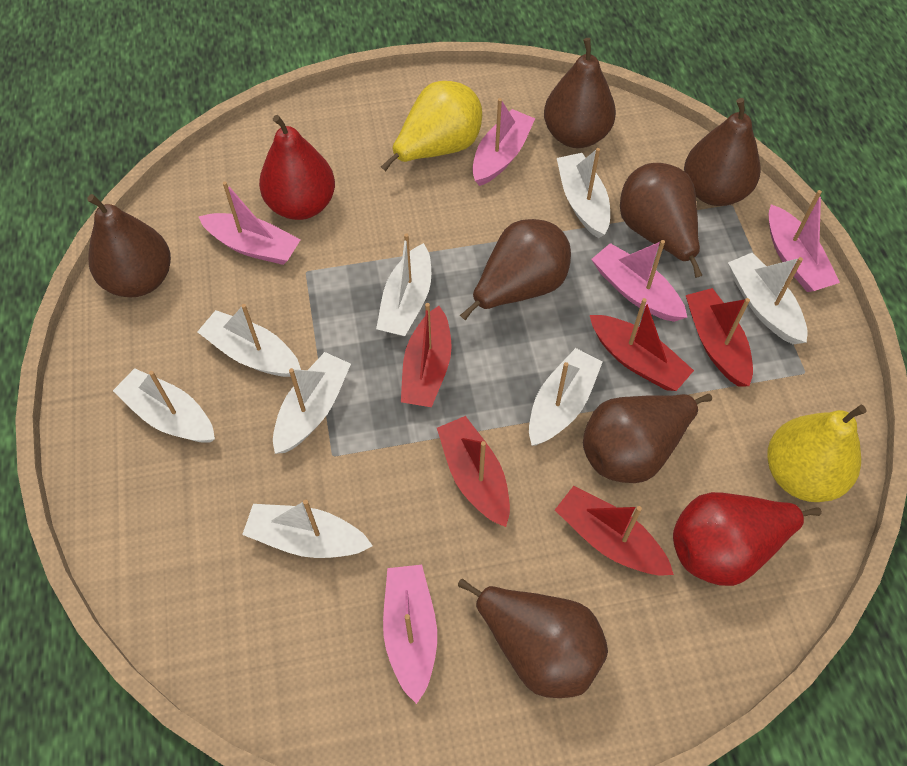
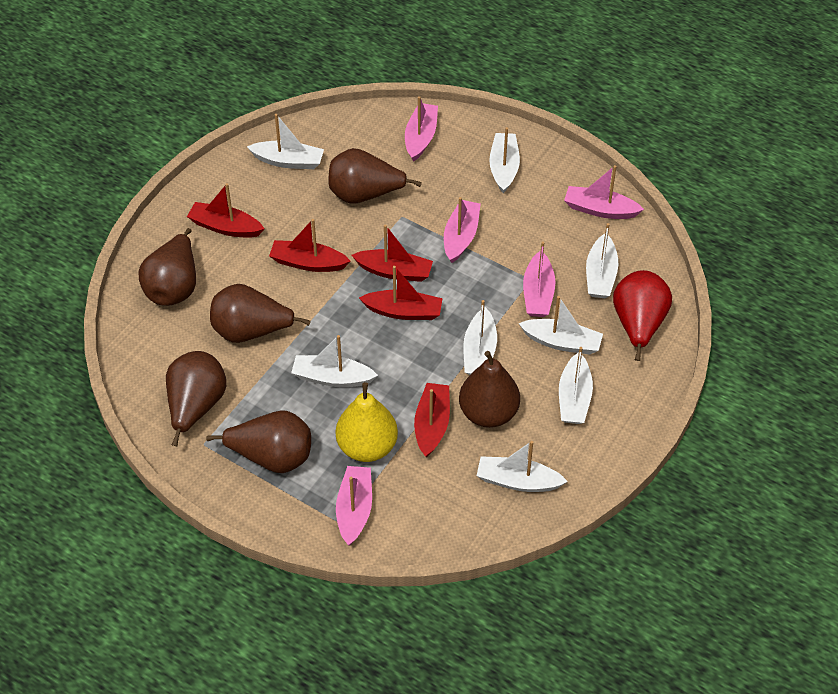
brown pear: [87,194,171,298] [458,579,608,698] [460,219,571,321] [544,38,616,148] [583,394,712,483] [620,163,703,278] [684,98,761,206] = 7 -> [139,228,196,306] [166,351,226,446] [206,410,311,473] [210,284,311,343] [328,148,422,204] [459,351,520,428] = 6
red pear: [259,115,335,220] [673,492,822,586] = 2 -> [613,270,672,361] = 1
yellow pear: [381,81,482,172] [768,405,866,502] = 2 -> [336,382,398,462] = 1

